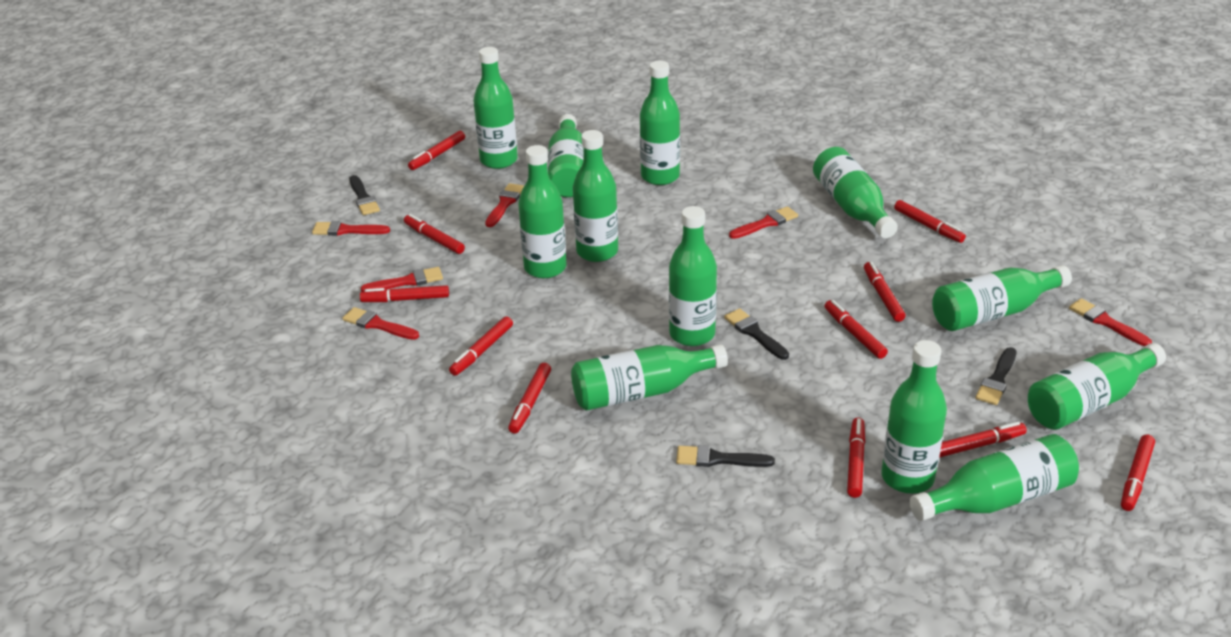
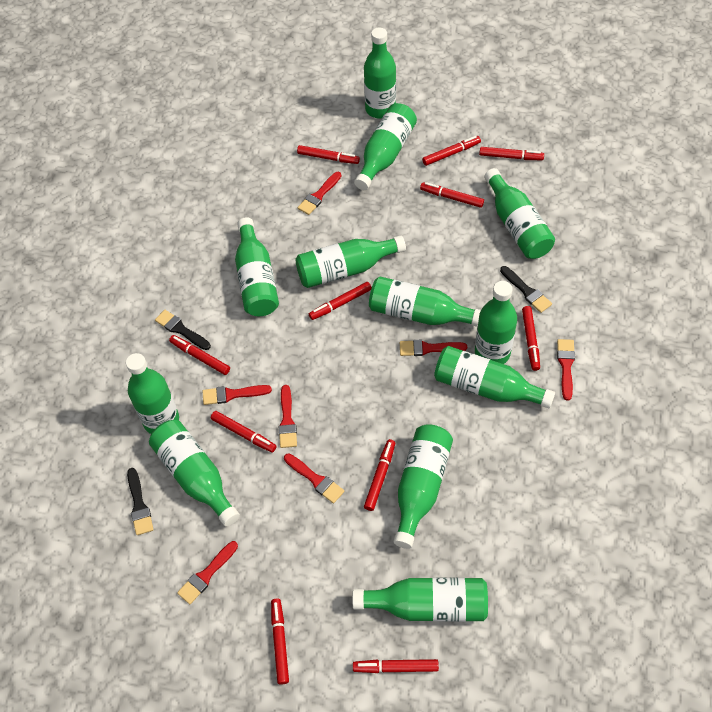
black brush: [350,175,380,215] [676,445,775,467] [724,309,789,360] [975,347,1016,405] = 4 -> [127,468,154,535] [155,310,211,350] [500,266,552,313] = 3
red brush: [312,221,390,236] [342,307,419,340] [360,267,443,292] [485,183,524,227] [729,206,798,239] [1069,298,1152,346] = 6 -> [177,541,238,604] [202,385,272,405] [279,385,297,448] [284,453,344,504] [298,172,341,215] [400,340,467,356] [557,339,575,401] = 7

